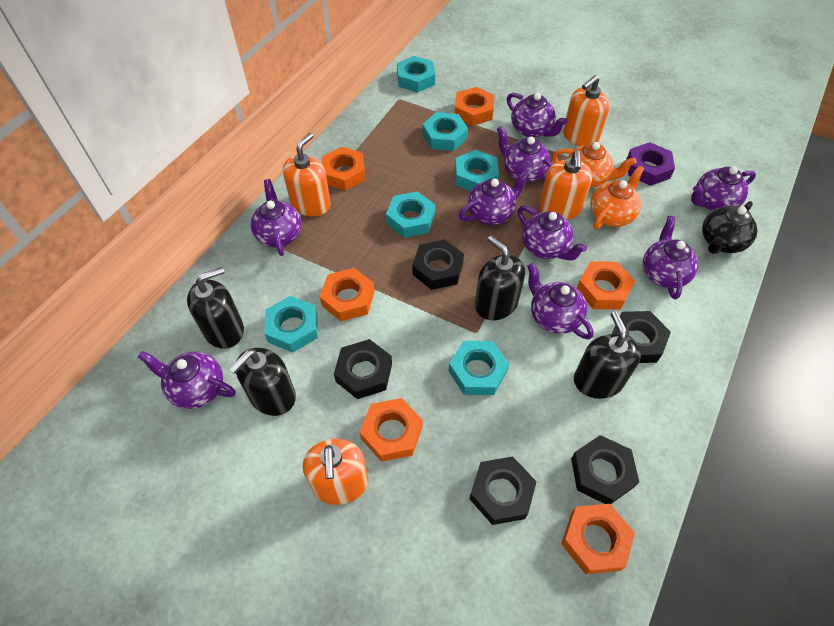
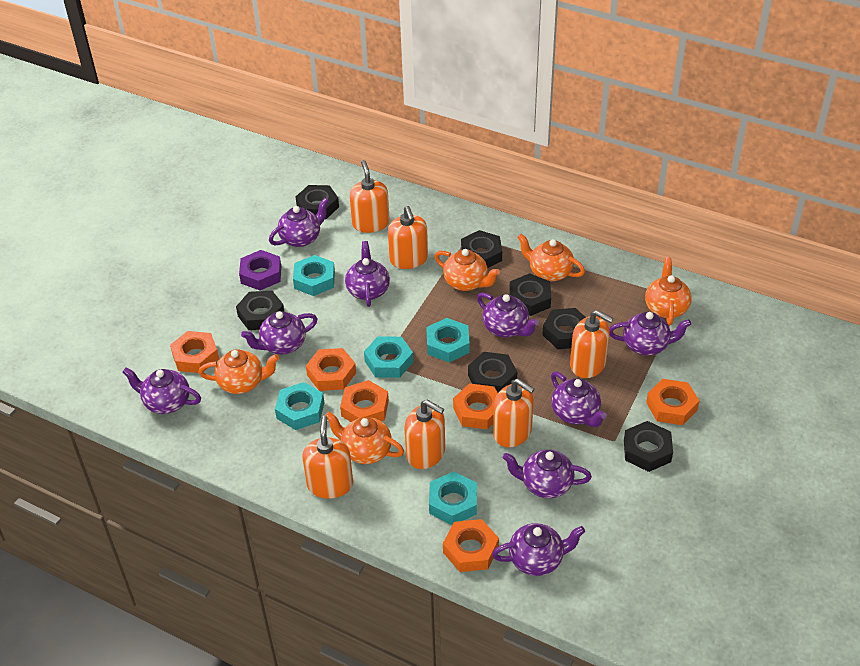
black nut: [334,339,392,399] [412,239,464,290] [469,456,537,525] [571,435,639,505] [612,311,671,363] = 5 -> [236,291,284,330] [295,185,339,219] [461,230,502,268] [468,352,517,393] [509,273,551,316] [542,308,586,349] [624,421,673,472] = 7
black soap dispenser: [187,267,244,349] [229,348,296,416] [475,236,525,320] [574,311,641,399] = 4 -> none = 0
black teapot: [702,201,758,254] = 1 -> none = 0
orange soap dispenser: [283,133,331,216] [303,439,368,505] [539,150,593,220] [563,75,610,146] = 4 -> [302,415,353,499] [350,160,390,233] [388,206,428,269] [404,400,445,469] [493,379,534,447] [570,310,613,378] = 6
orange teapot: [552,142,636,188] [590,165,644,229] = 2 -> [198,349,279,394] [325,412,404,464] [434,249,500,291] [517,234,585,281] [645,257,692,325] = 5
turquoise nut: [265,296,318,353] [386,191,435,238] [397,56,435,93] [422,112,468,151] [449,341,509,395] [455,150,499,191] = 6 -> [275,382,324,430] [293,255,335,296] [364,336,413,378] [426,318,470,362] [429,472,477,525] = 5

